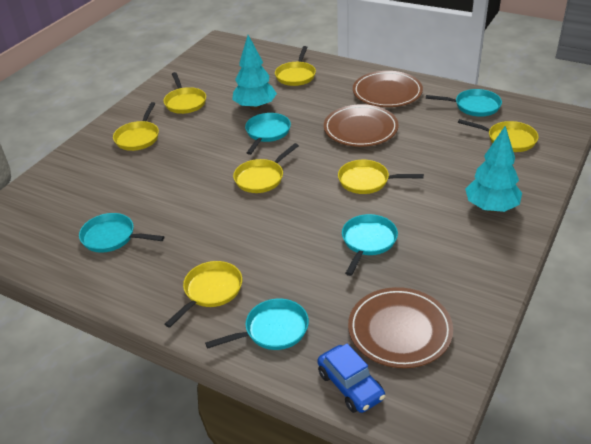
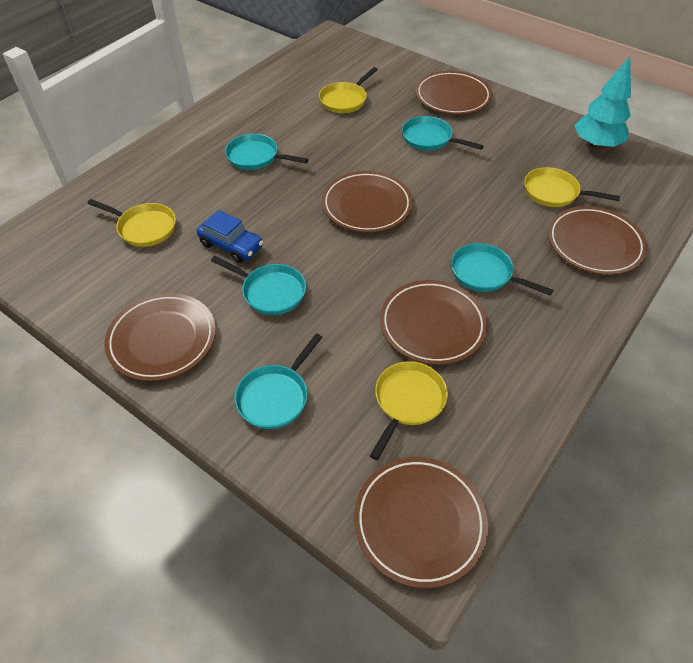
brown plate: [324,104,399,147] [348,287,453,368] [353,71,423,107] = 3 -> [104,293,216,381] [322,171,413,233] [354,457,488,588] [380,280,488,365] [415,71,492,115] [548,206,647,275] = 6
turquoise tree: [232,35,277,110] [465,126,522,212] = 2 -> [574,56,631,149] = 1
yellow pan: [113,102,159,151] [163,72,206,114] [165,261,242,328] [233,143,299,193] [275,46,316,86] [338,160,424,194] [458,119,539,152] = 7 -> [87,199,176,247] [319,67,378,113] [370,361,448,460] [524,167,620,207] = 4

